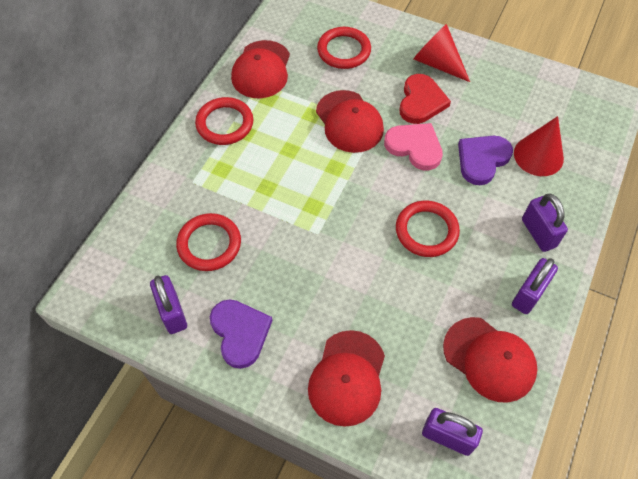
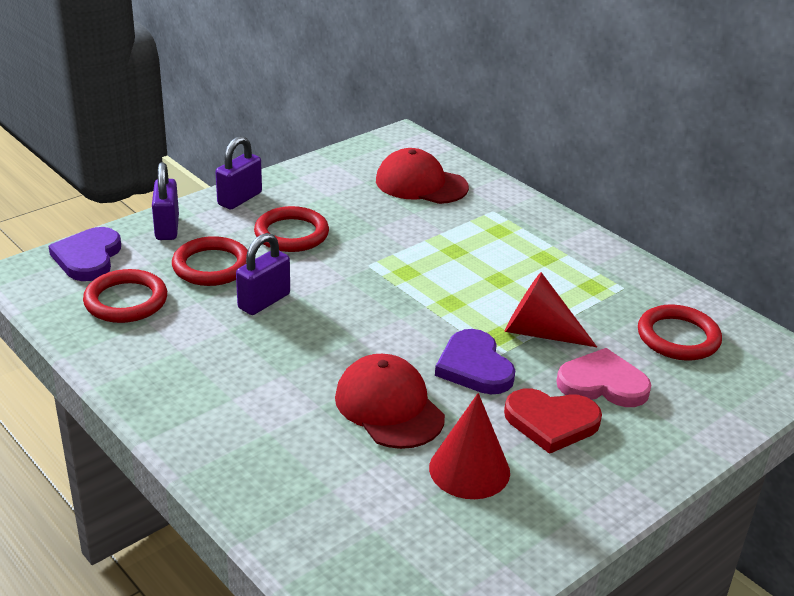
purple padlock: [150,275,187,334] [422,408,483,456] [512,258,558,314] [522,194,568,252] = 4 -> [152,162,179,240] [215,136,262,209] [236,233,290,315] = 3
red cap: [231,40,290,98] [308,330,385,427] [316,90,384,153] [443,317,537,403] = 4 -> [335,354,445,449] [376,148,469,204] = 2

